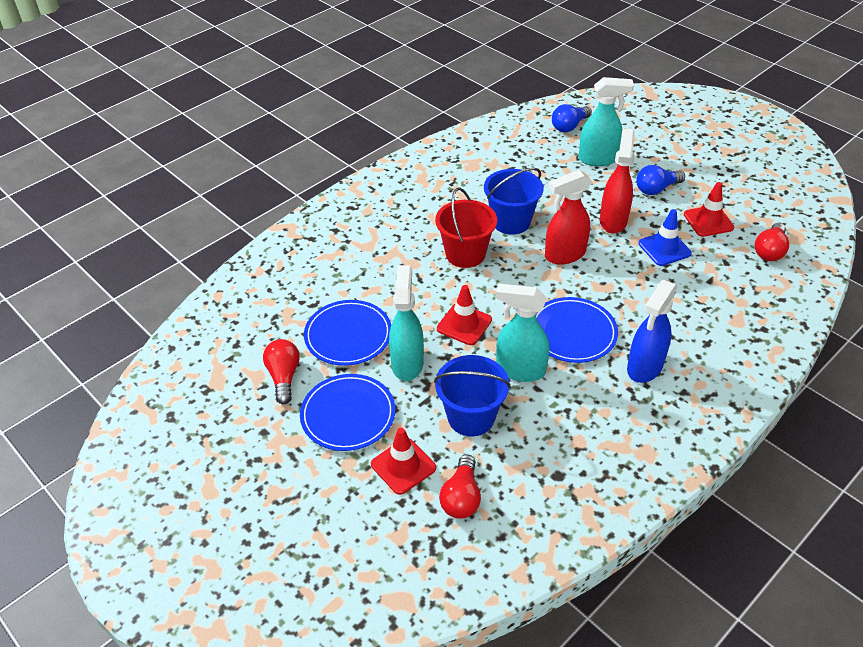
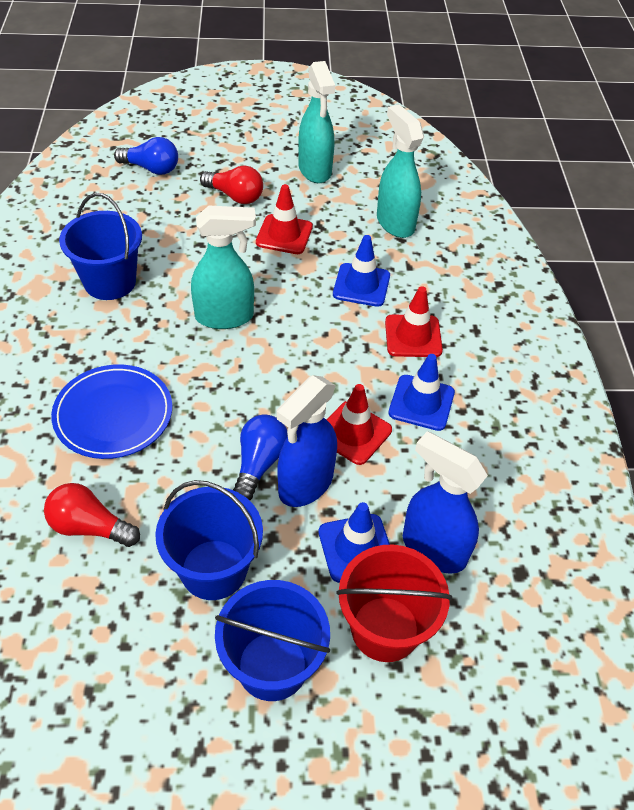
blue bucket: [434,355,511,436] [484,168,544,235] = 2 -> [59,193,142,300] [155,480,263,600] [215,580,330,701] = 3
blue plate: [300,374,395,451] [304,300,391,366] [536,297,618,363] = 3 -> [51,364,172,459] = 1
blue spray bottle: [627,280,678,383] = 1 -> [277,375,337,507] [403,431,488,574] = 2
blue traffic cone: [638,209,692,266] = 1 -> [319,502,390,583] [333,235,390,307] [388,354,455,431] = 3
red light bulb: [263,339,300,404] [439,454,481,519] [755,223,789,261] = 3 -> [44,483,140,547] [200,166,263,204] = 2
red spray bottle: [545,170,592,265] [600,128,635,234] = 2 -> none = 0

